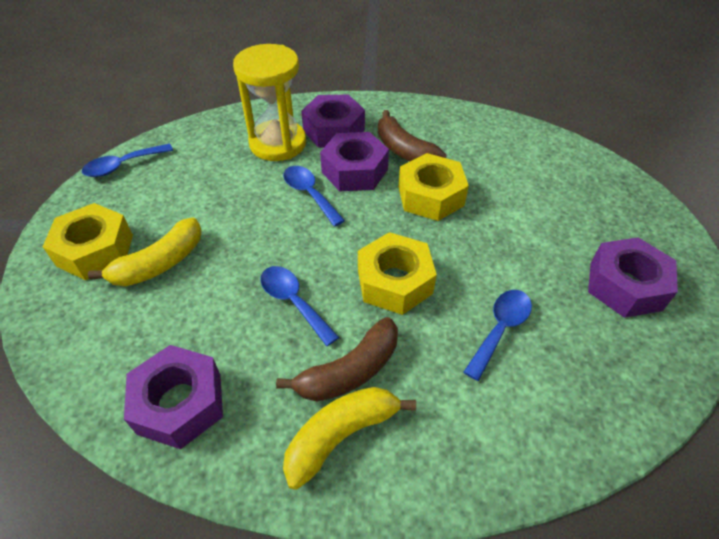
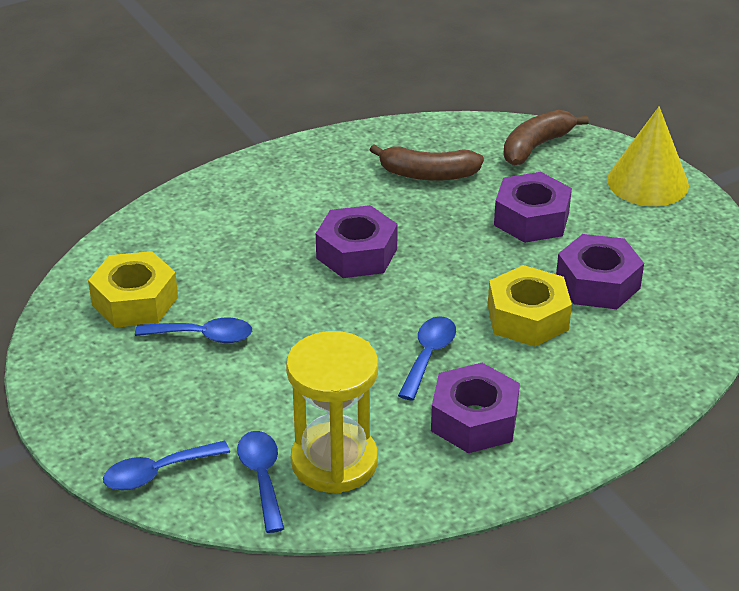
yellow banana: [88,217,202,286] [283,387,416,490] = 2 -> none = 0
yellow cone: none = 0 -> [607,106,689,206] = 1
yellow nut: [43,203,133,280] [358,232,437,315] [398,153,469,221] = 3 -> [88,251,178,328] [488,265,572,347] = 2

